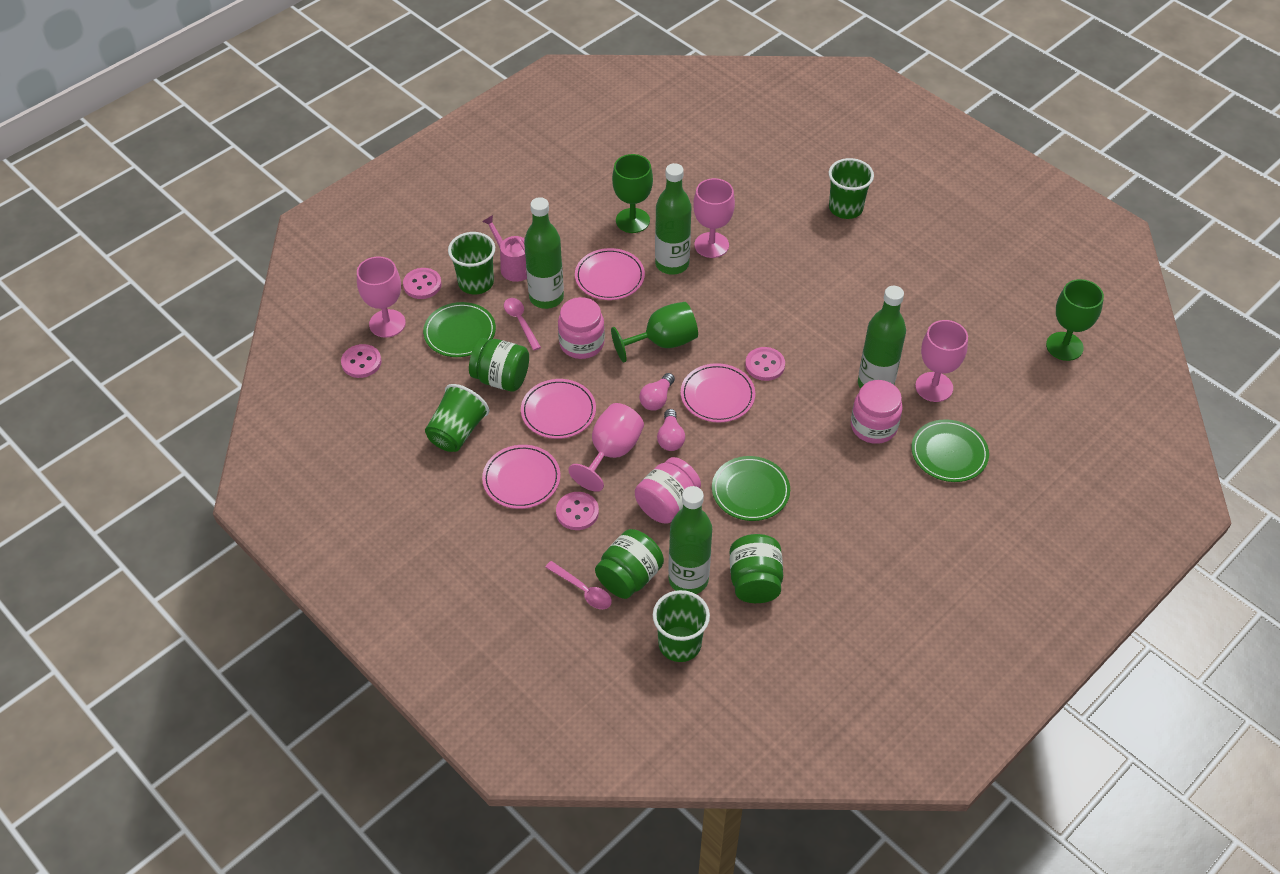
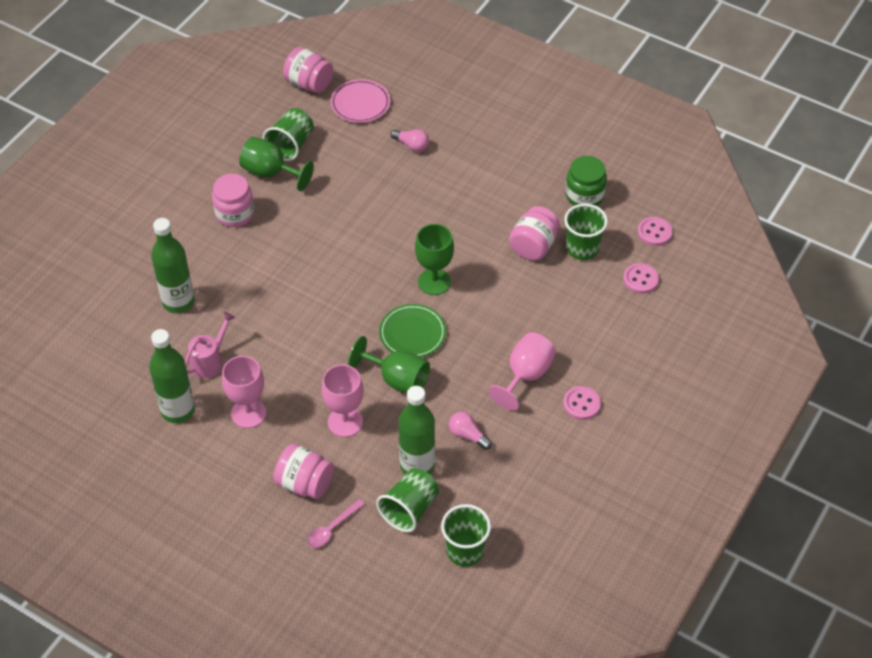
green bottle: [524,197,564,309] [655,163,691,275] [668,486,712,594] [858,286,906,389] = 4 -> [149,329,195,423] [151,218,194,313] [398,386,435,474] = 3
green jar: [469,338,529,392] [595,529,664,599] [730,534,783,603] = 3 -> [565,156,607,206] = 1
green plate: [423,302,496,357] [712,456,790,521] [911,419,989,482] = 3 -> [379,304,446,357] = 1
pink button: [341,344,382,378] [403,268,442,299] [556,492,599,530] [745,347,785,381] = 4 -> [563,386,601,420] [623,263,659,294] [637,217,673,246] = 3
pink goblet: [357,256,406,338] [568,403,644,492] [693,178,735,258] [915,320,968,402] = 4 -> [222,356,266,428] [321,364,364,437] [488,332,556,411] = 3
pink jar: [558,297,605,359] [635,457,701,524] [851,380,903,444] = 3 -> [212,174,254,227] [273,444,334,499] [283,47,333,93] [509,206,560,260] = 4
pink plate: [482,445,560,509] [521,379,596,439] [575,248,645,300] [681,363,755,423] = 4 -> [330,79,390,123] = 1
pink spoon: [504,298,541,351] [545,561,612,609] = 2 -> [307,499,365,548] = 1

